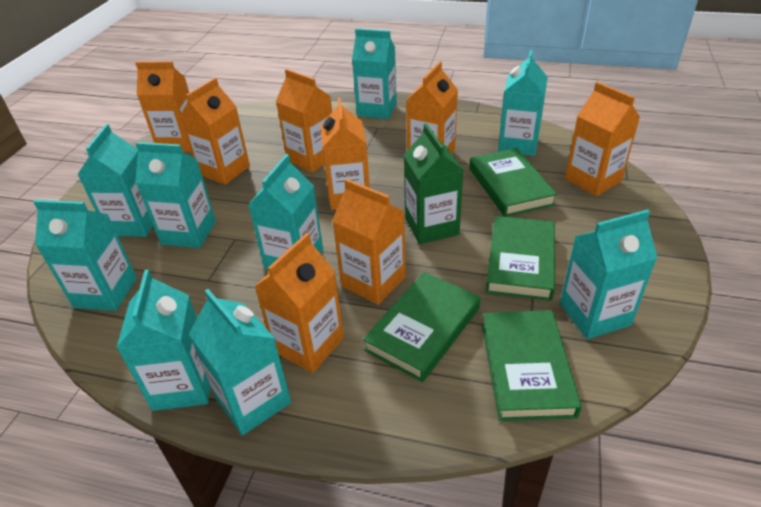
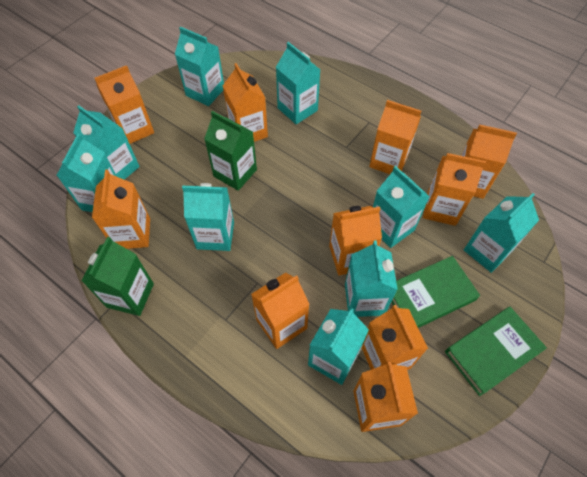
green book: [363,272,480,382] [469,148,557,217] [482,310,582,421] [486,216,555,301] = 4 -> [392,256,480,328] [445,307,547,396] = 2
green carton: [404,123,463,244] = 1 -> [82,237,154,316] [204,111,257,191] = 2
orange carton: [135,61,191,152] [180,78,250,185] [254,233,344,373] [276,69,332,172] [321,97,370,210] [332,179,406,305] [406,61,458,154] [565,82,640,196] = 8 -> [92,169,150,249] [95,65,154,144] [223,63,268,142] [251,273,309,349] [329,206,382,275] [353,361,418,432] [361,305,428,370] [369,100,421,174] [423,153,486,226] [461,124,517,199] = 10

